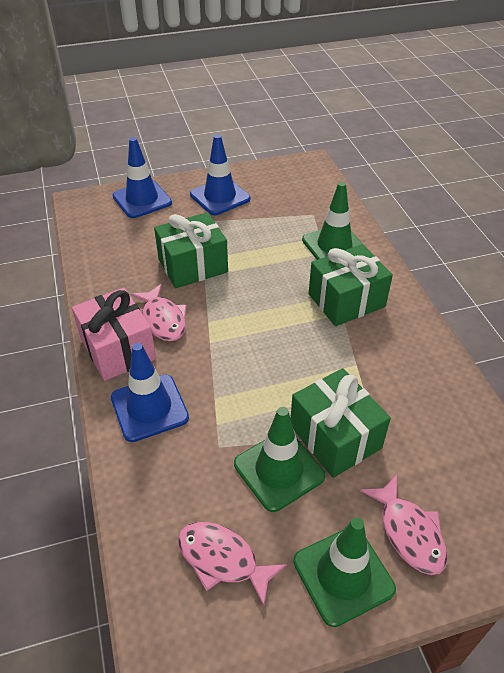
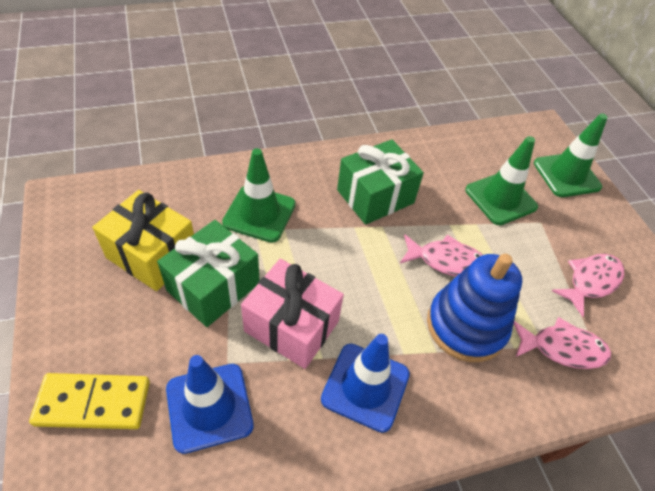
blue stacking toy: none = 0 -> [427,254,522,362] = 1
blue traffic cone: [111,343,189,442] [113,137,172,218] [190,134,250,215] = 3 -> [166,355,254,454] [321,334,410,433] = 2
green gift: [154,212,228,288] [291,368,391,478] [309,244,393,326] = 3 -> [157,220,259,327] [337,139,424,225] = 2
yellow domino: none = 0 -> [29,373,150,429] = 1
yellow gift: none = 0 -> [92,190,194,291] = 1

